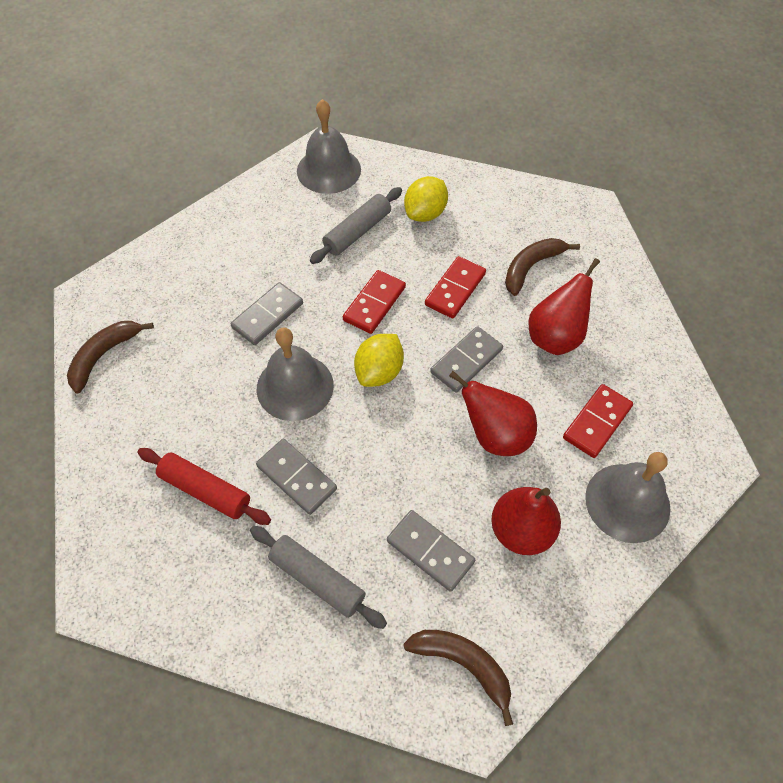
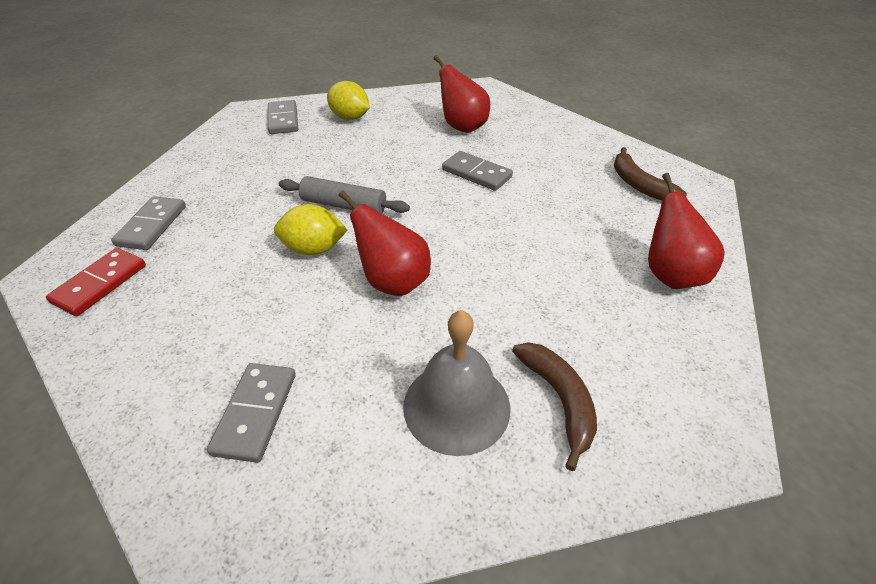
brown banana: [67,321,154,394] [403,630,513,726] [505,238,580,296] = 3 -> [512,342,597,471] [614,147,687,201] = 2
grey bell: [257,328,334,421] [297,99,361,194] [585,452,671,543] = 3 -> [403,310,510,456] = 1
grey rolling pin: [250,526,387,629] [310,187,402,264] = 2 -> [279,176,410,214] = 1
red domino: [343,270,406,334] [425,256,486,318] [563,384,633,458] = 3 -> [46,248,146,316] = 1
red rolling pin: [137,448,271,525] = 1 -> none = 0

